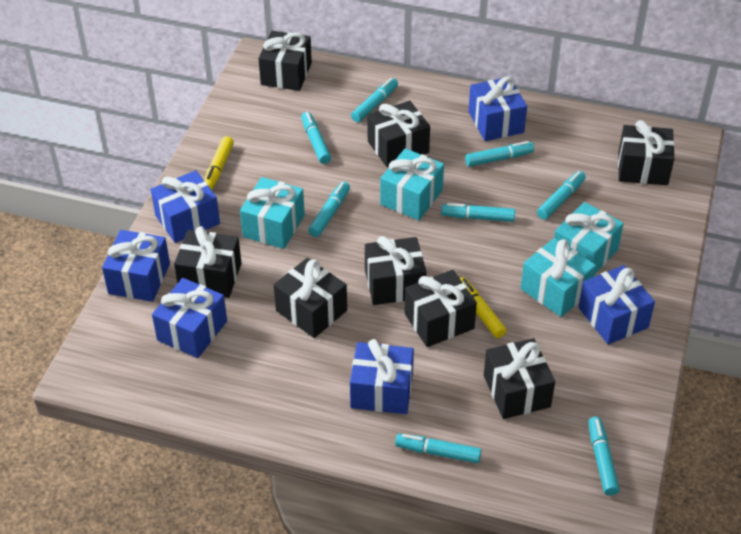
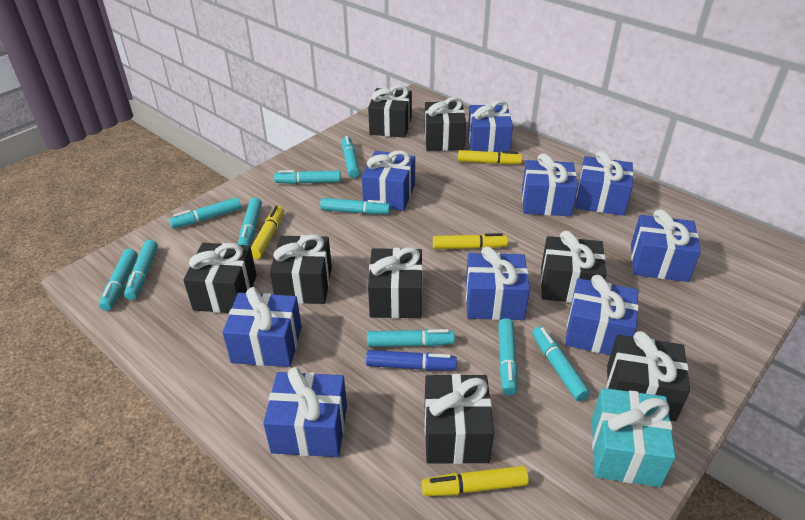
blue gift: [102,230,170,302] [151,170,220,243] [152,278,227,358] [350,339,414,414] [469,76,527,141] [579,265,655,345] = 6 -> [222,287,302,367] [263,367,347,457] [362,150,415,211] [466,247,530,320] [468,100,513,153] [522,153,578,216] [565,275,639,355] [576,151,634,216] [631,210,701,282] = 9
blue marker: none = 0 -> [366,350,457,371] = 1
turquoise gift: [240,177,305,249] [380,148,444,220] [521,238,596,317] [554,202,624,274] = 4 -> [592,388,675,487] = 1
turquoise marker: [301,112,331,164] [308,182,350,237] [351,78,398,122] [395,434,481,463] [441,203,515,222] [465,141,534,167] [537,171,586,220] [588,417,620,495] = 8 -> [99,249,137,311] [124,240,158,300] [169,197,241,229] [238,198,262,245] [274,170,341,184] [320,198,390,214] [342,136,360,178] [367,329,455,347] [498,318,518,396] [532,326,590,401] = 10
yellow marker: [204,136,234,190] [460,277,507,338] = 2 -> [251,206,284,259] [421,466,529,496] [433,233,508,249] [458,150,522,164] = 4

